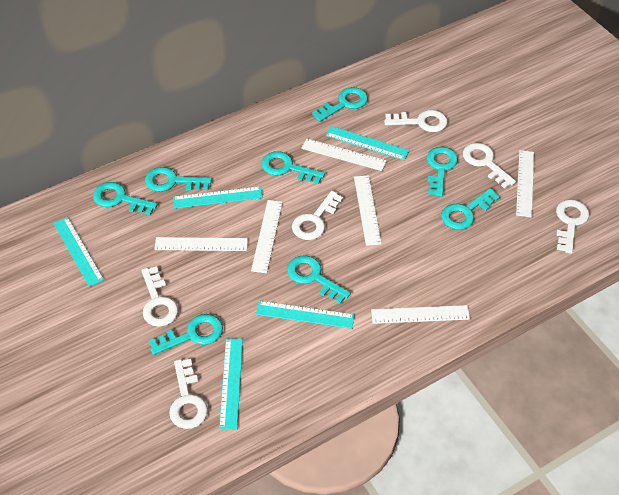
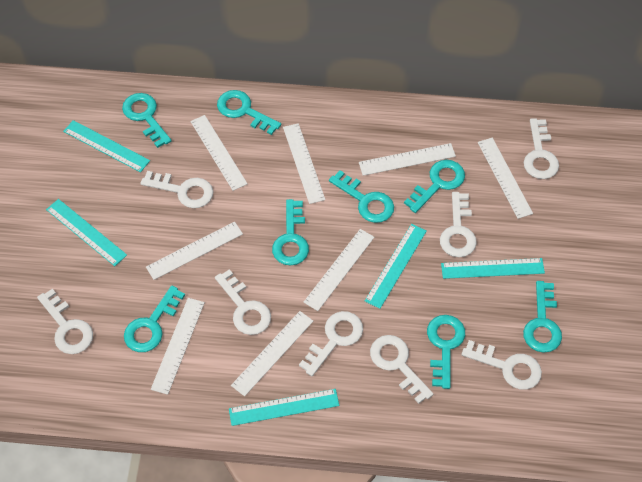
white key: [141,266,178,327] [169,359,208,429] [292,191,343,240] [384,110,448,132] [463,143,516,189] [556,199,589,254] = 6 -> [37,289,93,354] [140,171,213,208] [215,269,271,335] [299,311,363,376] [370,335,433,404] [440,192,477,257] [462,340,542,390] [524,118,559,179] = 8
white ruler: [154,237,248,251] [251,200,283,273] [301,138,386,171] [354,175,382,246] [371,305,470,324] [516,150,534,217] = 6 -> [146,222,243,280] [151,298,205,395] [190,115,248,191] [231,311,313,396] [283,123,325,204] [304,229,374,311] [359,143,456,176] [478,138,533,219] = 8

